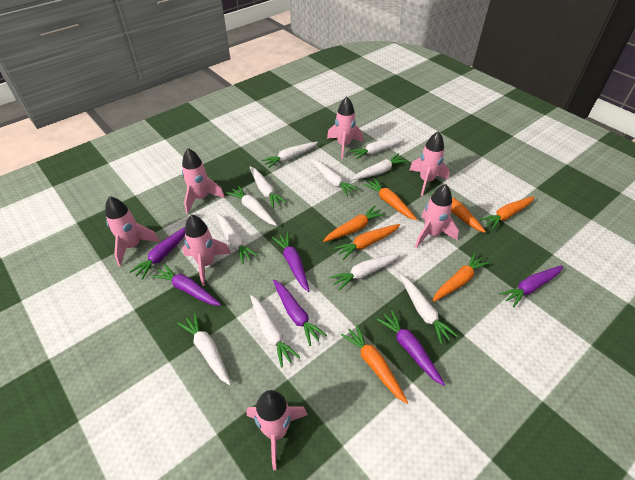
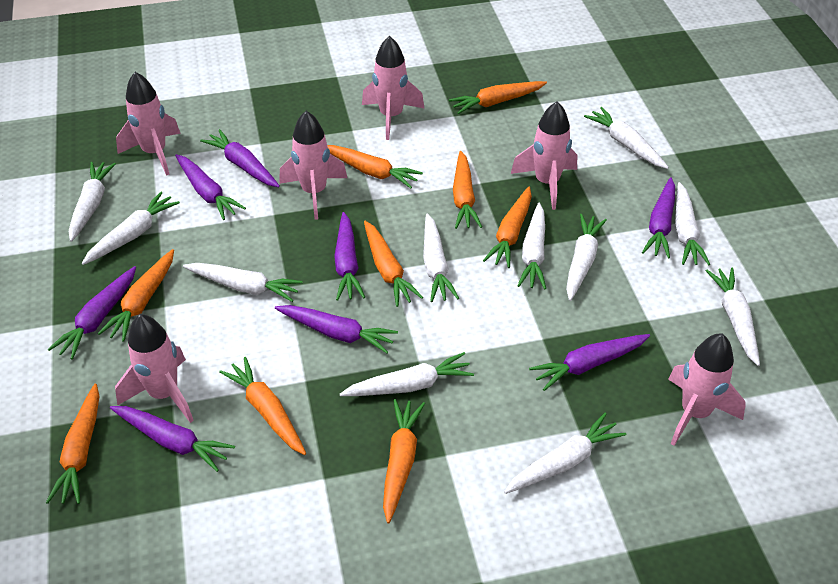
orange carrot: [323,205,386,242] [334,224,400,260] [341,325,408,404] [363,178,417,220] [428,190,486,233] [433,252,490,302] [480,196,534,230] = 7 -> [46,384,100,504] [98,249,174,342] [219,357,306,455] [327,145,423,188] [364,221,423,307] [383,399,425,523] [449,81,547,114] [453,151,482,229] [483,187,532,268] = 9
pink rocket: [105,196,160,266] [182,148,225,214] [183,214,231,286] [247,390,308,470] [327,97,363,159] [409,131,450,196] [415,184,459,248] = 7 -> [115,314,194,423] [116,72,181,176] [279,111,347,220] [362,36,425,140] [511,101,577,210] [668,333,746,446] = 6
purple carrot: [129,227,185,280] [152,264,221,306] [272,232,309,292] [273,279,327,346] [377,310,445,386] [499,265,563,308] = 6 -> [48,266,136,360] [110,406,235,472] [175,154,246,220] [200,129,280,187] [275,305,398,353] [334,212,365,301] [529,334,650,391] [642,177,675,259] = 8

